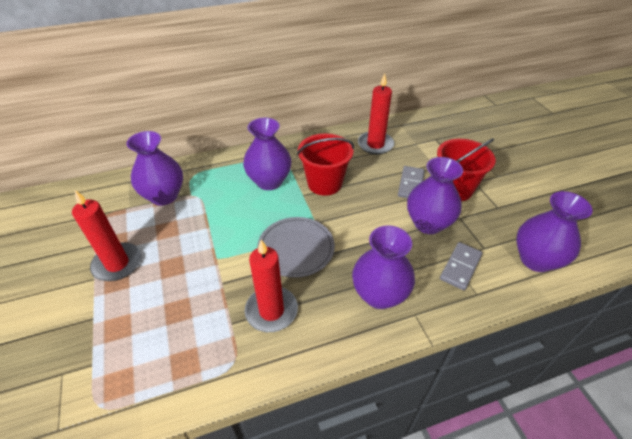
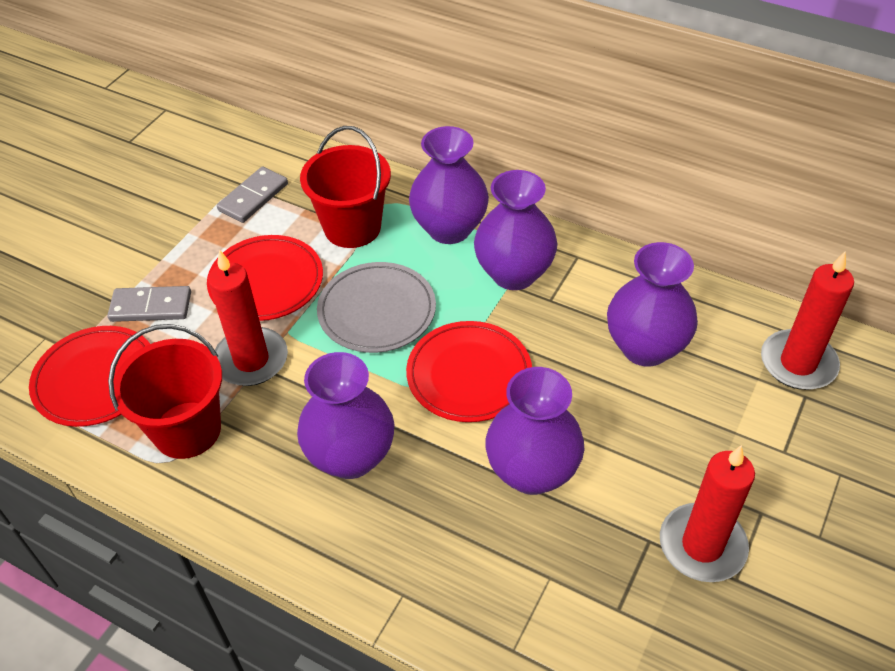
red plate: none = 0 -> [29,326,150,427] [207,235,323,321] [406,321,532,422] = 3

